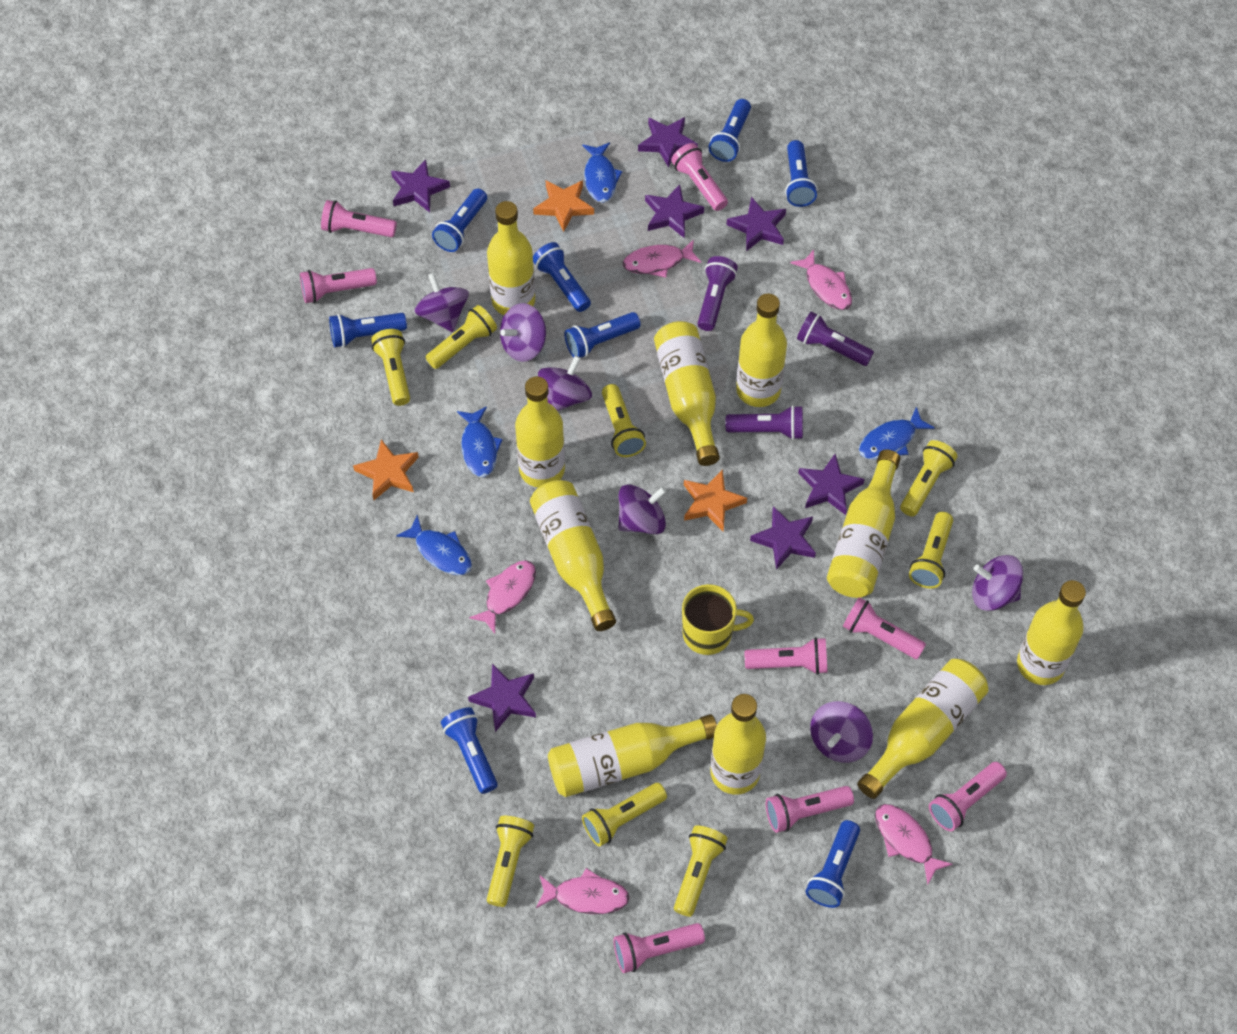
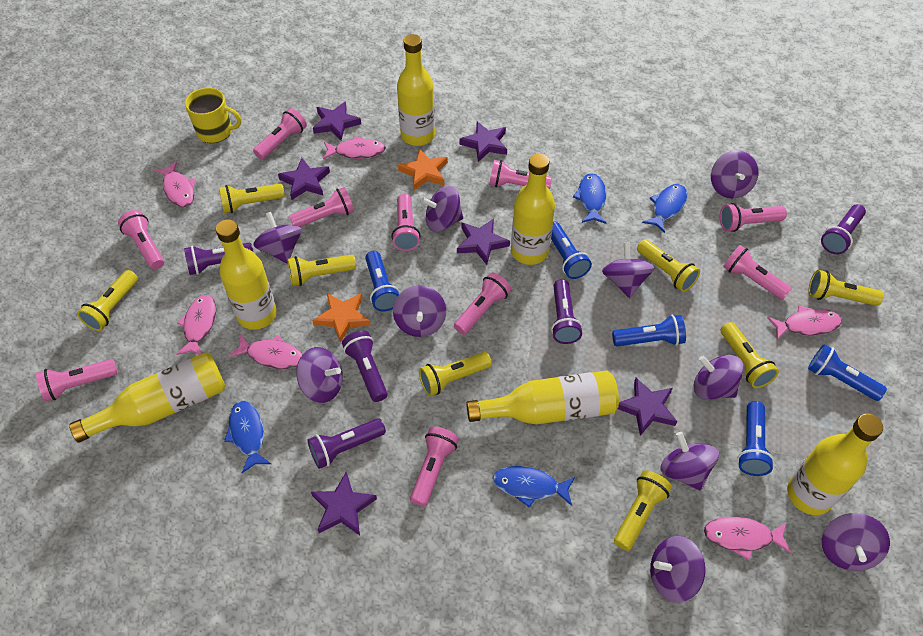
blue flashlight: [329,313,407,348] [432,188,487,252] [441,707,498,794] [533,242,591,312] [564,312,641,358] [709,99,751,162] [785,140,817,207] [806,820,860,908] = 8 -> [365,251,400,311] [551,222,592,279] [612,315,686,346] [738,401,774,476] [808,344,887,401] = 5
orange star: [353,439,419,500] [533,180,594,232] [684,469,747,531] = 3 -> [312,293,371,343] [398,148,448,191] = 2
pink fish: [469,560,536,634] [536,868,630,914] [623,239,701,278] [790,250,852,310] [875,804,953,884] = 5 -> [154,161,195,207] [176,294,216,355] [229,334,303,369] [323,136,386,160] [704,517,791,560] [767,306,842,339] = 6
pink flashlight: [300,268,377,303] [321,200,397,237] [613,923,705,973] [671,143,728,211] [744,637,827,675] [766,786,854,833] [843,597,926,659] [929,762,1007,831] = 8 -> [36,359,118,402] [118,210,164,270] [253,108,307,160] [289,187,354,227] [391,194,421,251] [410,427,459,507] [454,272,511,335] [489,160,552,190] [720,203,787,232] [723,245,792,300] = 10
purple flashlight: [698,256,738,331] [726,405,803,440] [797,311,874,366] = 3 -> [184,243,253,275] [308,418,386,469] [342,330,388,402] [551,279,583,344] [821,204,866,254] = 5
purple spinning top: [414,273,469,332] [500,303,546,362] [538,356,592,411] [618,484,667,534] [810,701,873,763] [972,555,1023,611] = 6 -> [253,212,301,264] [296,347,343,403] [393,285,446,337] [421,186,463,232] [602,243,654,298] [650,536,705,603] [660,432,719,491] [694,355,744,400] [711,150,758,199] [822,513,890,571] = 10
purple star: [391,159,450,212] [468,664,536,732] [638,117,698,168] [645,184,704,239] [727,197,786,251] [750,506,816,570] [799,454,865,515] = 7 -> [278,158,330,200] [311,471,377,535] [313,101,361,140] [457,219,510,265] [460,122,507,162] [618,378,678,436] = 6
yellow bottle: [487,201,535,315] [515,376,565,488] [530,480,616,631] [548,714,717,797] [654,321,720,466] [710,694,766,794] [736,293,787,407] [827,450,901,598] [857,659,988,799] [1017,580,1086,685] = 10 -> [69,352,226,443] [216,220,277,330] [397,34,435,146] [466,370,619,425] [511,153,555,265] [787,414,883,515] = 6

